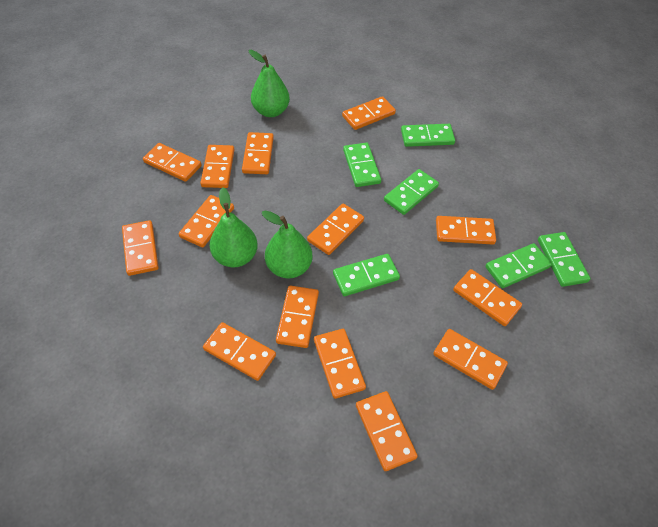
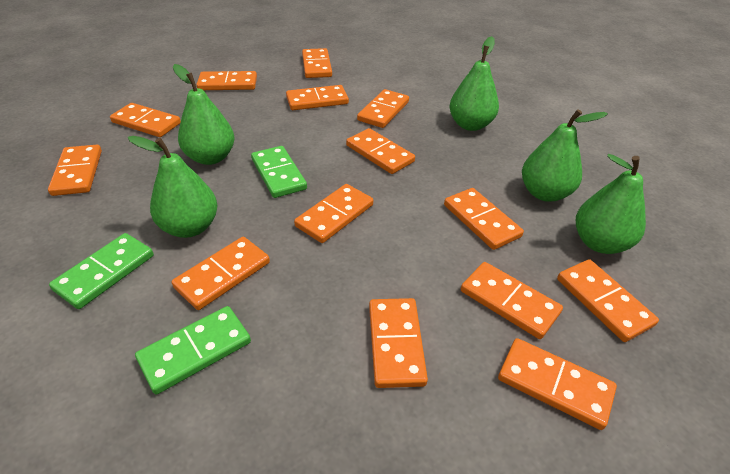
green domino: [333,254,400,296] [343,143,381,187] [384,169,439,215] [401,124,455,147] [486,243,552,288] [538,232,591,287] = 6 -> [49,233,154,309] [135,306,251,394] [251,146,307,198] = 3
green pear: [210,187,258,268] [249,50,290,117] [262,211,313,279] = 3 -> [128,136,218,238] [173,64,235,165] [449,36,499,131] [522,109,608,202] [576,154,646,254] = 5

